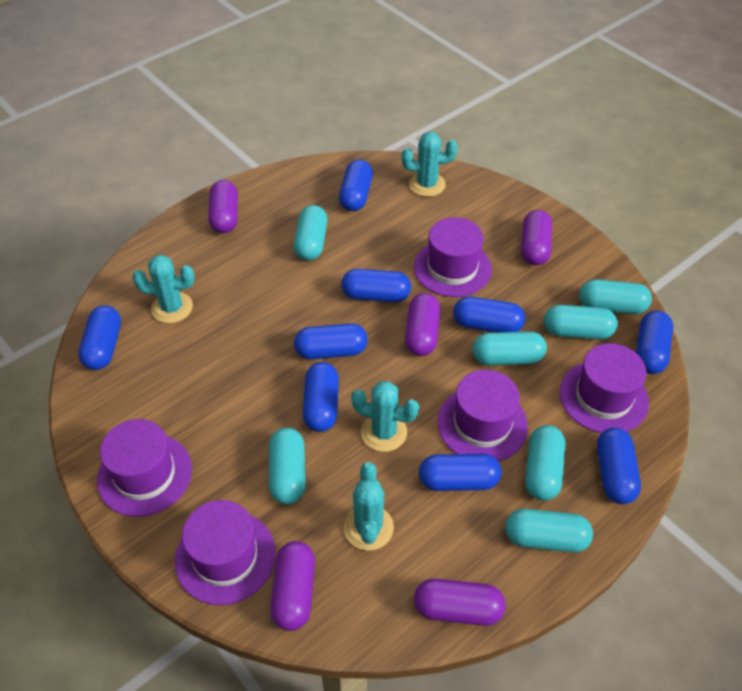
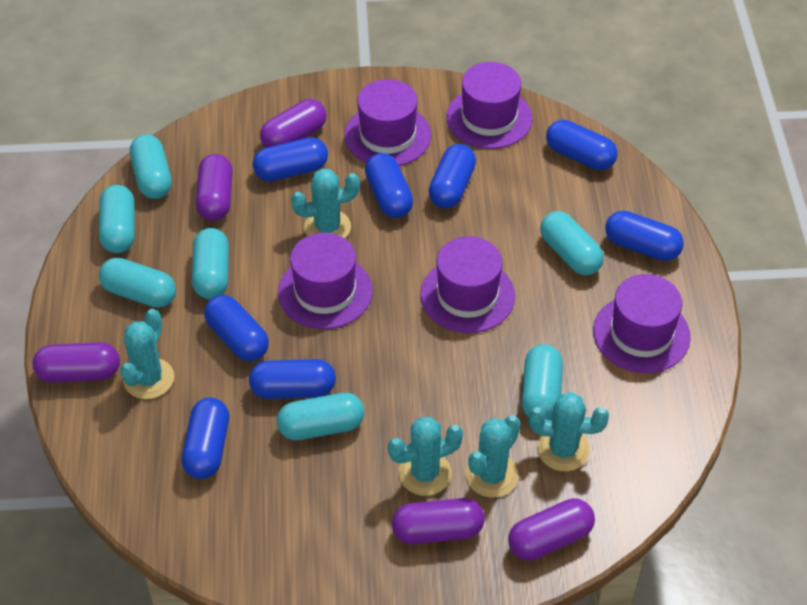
blue capsule: [78,306,121,370] [294,323,368,360] [303,362,339,432] [339,160,373,211] [341,269,411,302] [419,454,501,491] [453,297,525,332] [597,428,641,504] [636,311,673,374] = 9 -> [182,397,229,479] [204,295,269,361] [249,359,336,399] [253,137,328,181] [365,153,413,218] [429,144,476,208] [546,120,617,170] [605,211,684,261] = 8
turquoise cactus: [132,255,195,323] [344,462,394,551] [351,381,419,452] [402,132,458,197] = 4 -> [120,309,174,399] [291,168,360,238] [388,417,463,496] [465,415,521,497] [528,392,609,471] = 5

